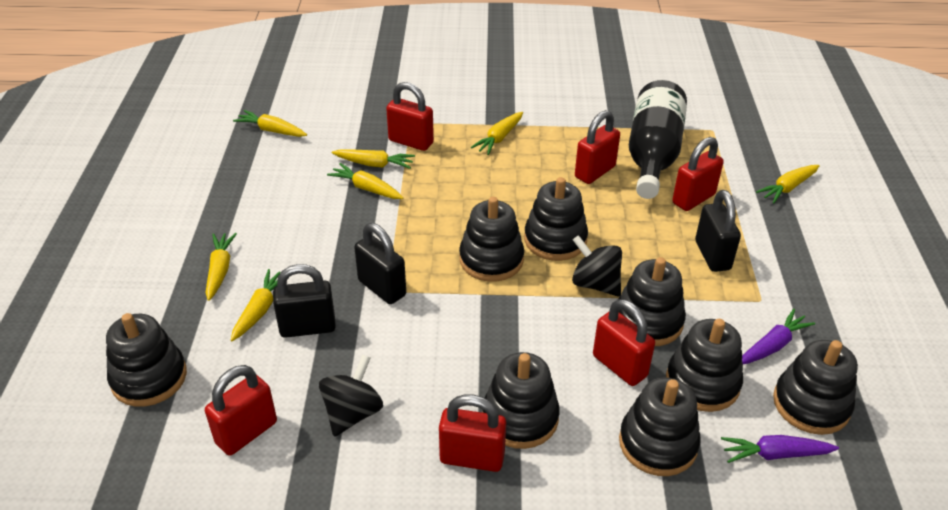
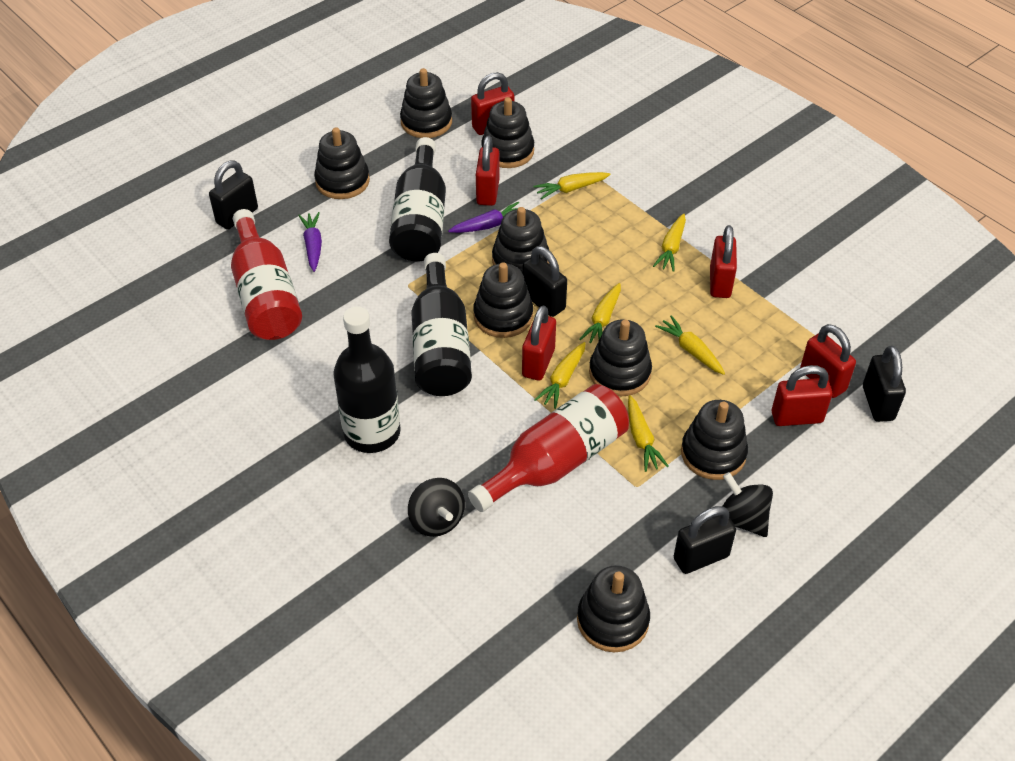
black bottle: [629,80,687,199] = 1 -> [333,306,401,453] [389,137,446,261] [411,253,472,396] = 3
black padlock: [273,264,336,338] [354,223,406,304] [695,190,741,272] = 3 -> [209,161,258,230] [522,246,567,317] [674,506,736,574] [863,346,906,422] = 4
red bottle: none = 0 -> [231,209,302,340] [468,384,629,512] = 2
yellow carrot: [205,233,237,301] [230,269,281,341] [233,110,307,137] [327,163,403,199] [332,149,415,169] [471,112,523,155] [756,165,820,204] = 7 -> [534,172,611,200] [534,342,586,409] [580,283,621,343] [628,395,669,472] [653,214,686,272] [655,315,725,375] = 6

